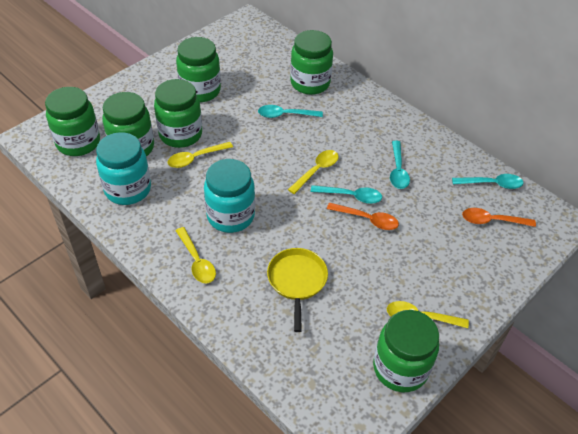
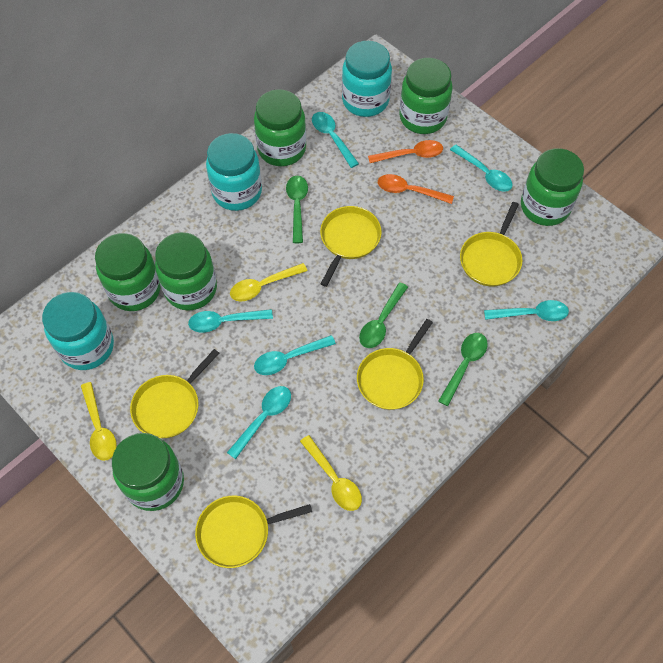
green spoon: none = 0 -> [286,176,308,243] [359,282,408,348] [438,333,488,406] = 3
turquoise jar: [96,132,151,205] [204,159,255,233] = 2 -> [42,292,114,370] [206,133,262,211] [342,41,392,117] = 3
turquoise spoon: [258,105,323,118] [310,185,382,204] [390,141,410,189] [452,174,523,189] = 4 -> [188,309,273,333] [227,386,291,459] [254,335,336,375] [312,112,359,168] [450,145,513,192] [484,300,569,321] = 6
yellow pan: [267,248,328,332] = 1 -> [130,349,219,438] [195,496,312,568] [320,206,382,287] [357,319,433,410] [460,202,523,286] = 5
yellow spoon: [167,142,233,168] [176,227,216,284] [288,150,338,194] [387,301,469,328] = 4 -> [81,382,117,461] [230,263,308,302] [300,435,362,511] = 3

